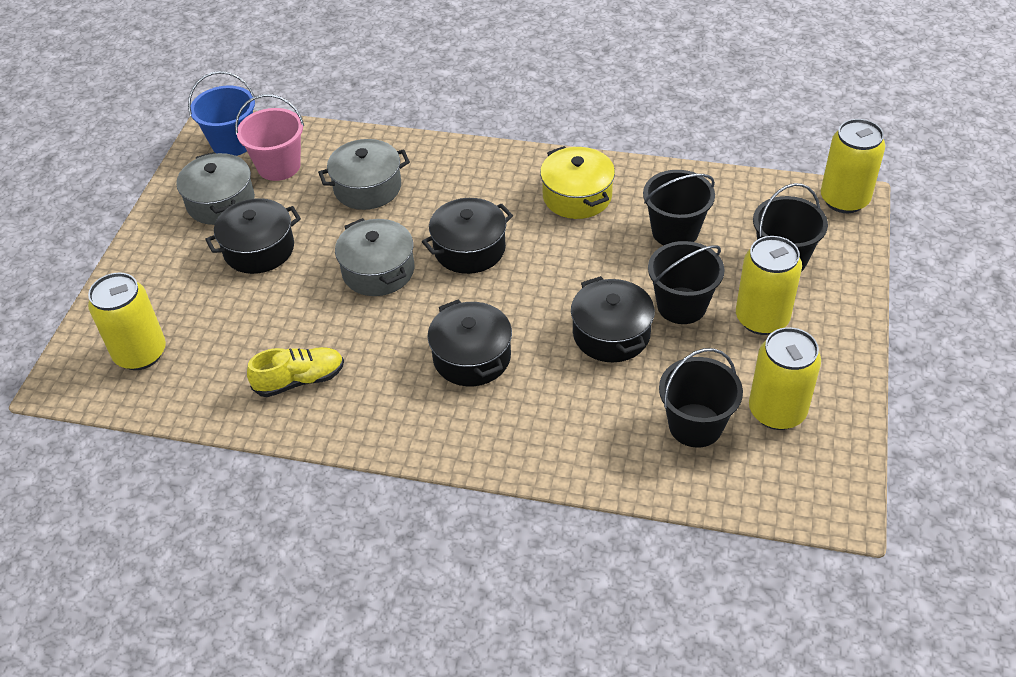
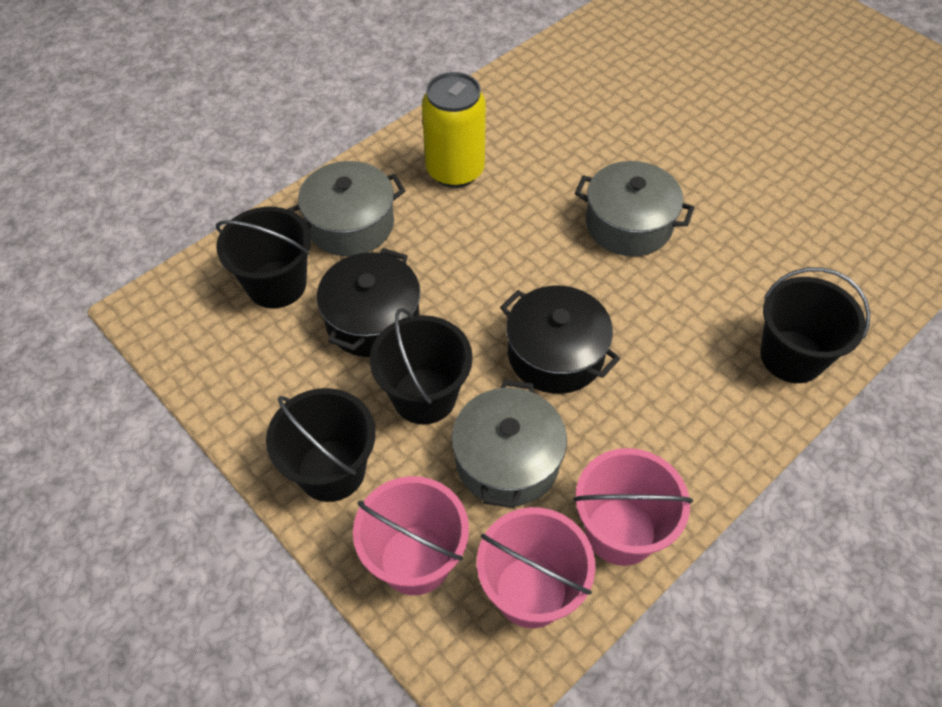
black pot: [205,198,301,274] [422,198,513,274] [428,299,512,386] [571,276,655,362] = 4 -> [317,248,420,357] [500,286,620,394] = 2
blue bucket: [188,71,255,156] = 1 -> none = 0
pink bucket: [235,94,304,181] = 1 -> [353,476,469,595] [477,507,596,628] [573,448,693,566] = 3
yellow can: [88,272,166,370] [736,236,802,335] [749,327,821,430] [821,119,885,213] = 4 -> [422,72,486,188] = 1
yellow pot: [540,146,615,219] = 1 -> none = 0
yellow shoe: [247,347,344,397] = 1 -> none = 0

